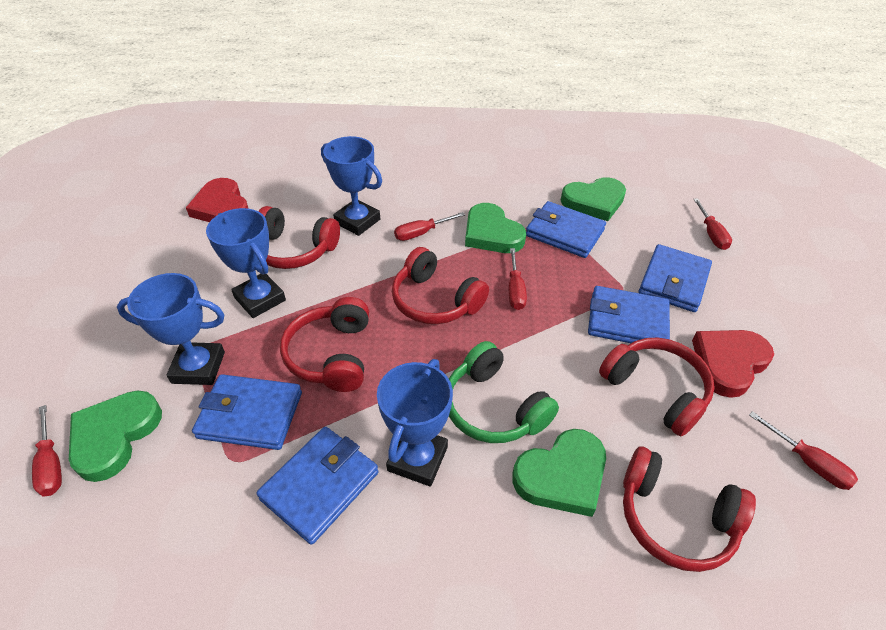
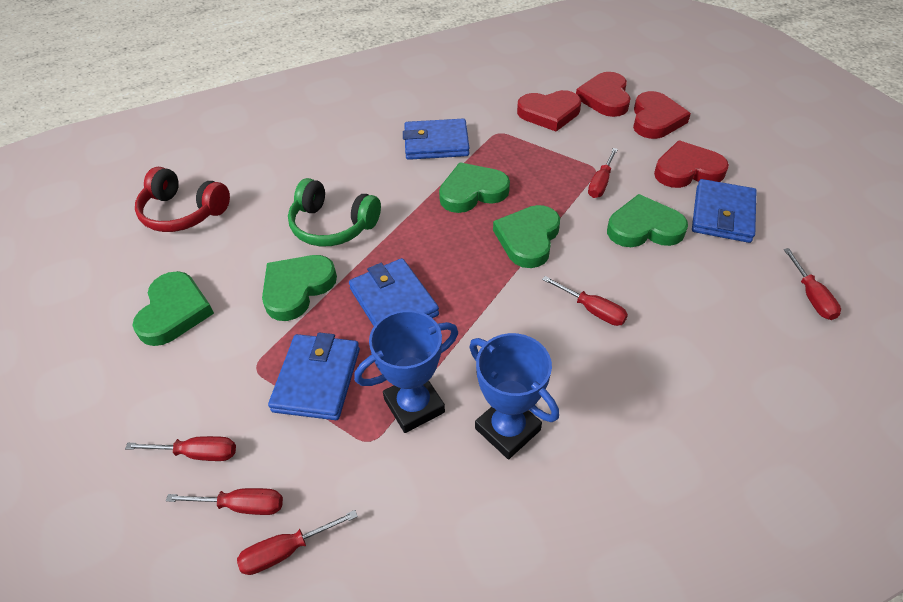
blue trophy: [117,273,225,385] [206,208,286,318] [321,136,382,236] [377,359,453,487] = 4 -> [354,310,458,433] [469,333,559,459] = 2
blue wallet: [192,374,302,450] [256,427,379,545] [526,201,606,258] [588,286,670,343] [639,244,712,312] = 5 -> [268,333,360,420] [349,258,439,326] [403,119,470,160] [692,179,757,243] = 4
green heart: [69,391,162,482] [465,203,526,253] [512,429,606,517] [561,177,626,221] = 4 -> [132,271,214,346] [262,255,337,321] [439,162,510,213] [493,205,560,268] [607,194,688,247] = 5
red headphones: [259,206,340,269] [280,297,369,392] [392,247,489,324] [599,338,715,436] [623,446,756,572] = 5 -> [135,167,230,232] = 1
red heart: [186,178,249,222] [692,330,774,398] = 2 -> [517,90,581,131] [576,72,631,117] [633,91,691,139] [654,140,729,188] = 4
red screwdriver: [32,405,62,497] [394,212,465,241] [509,248,527,310] [694,198,732,250] [749,411,858,490] = 5 -> [125,436,236,461] [166,488,283,515] [237,510,358,575] [542,276,628,326] [588,148,618,198] [784,248,841,320] = 6

